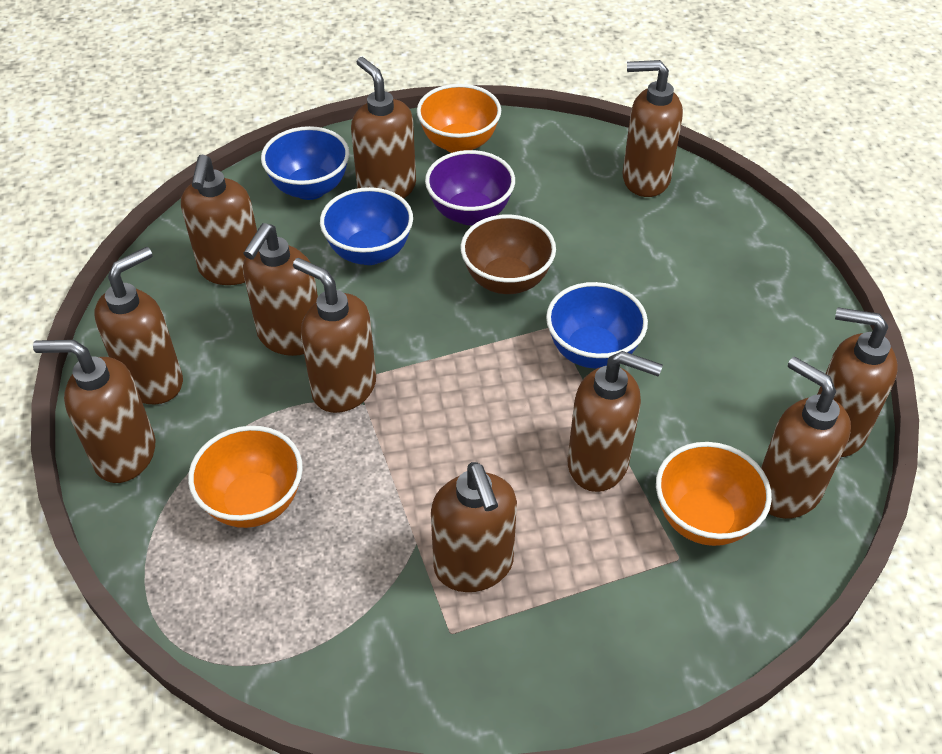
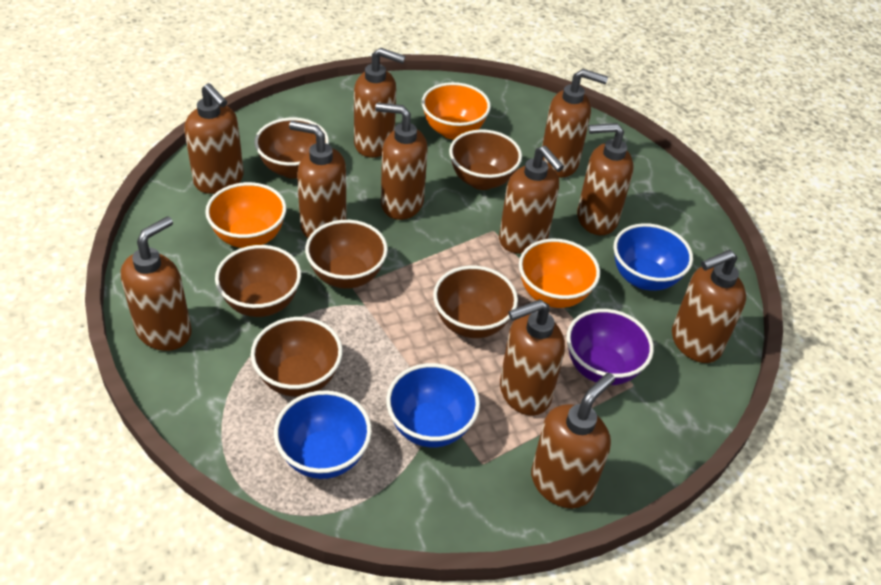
brown bowl: [461,214,556,294] = 1 -> [215,245,301,317] [251,317,343,397] [254,118,329,178] [305,220,388,289] [433,266,518,338] [449,129,522,190] = 6

